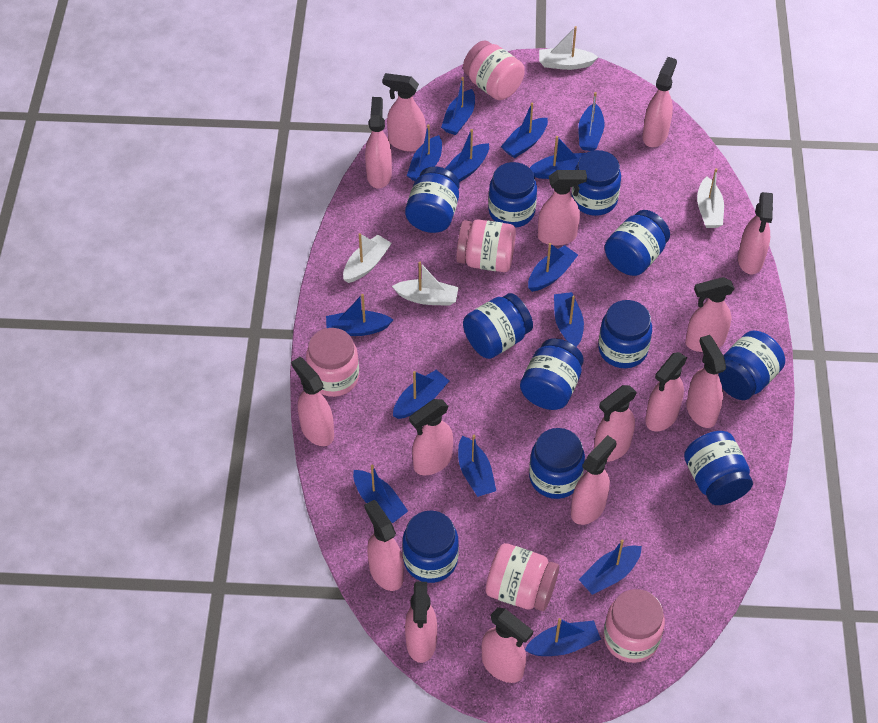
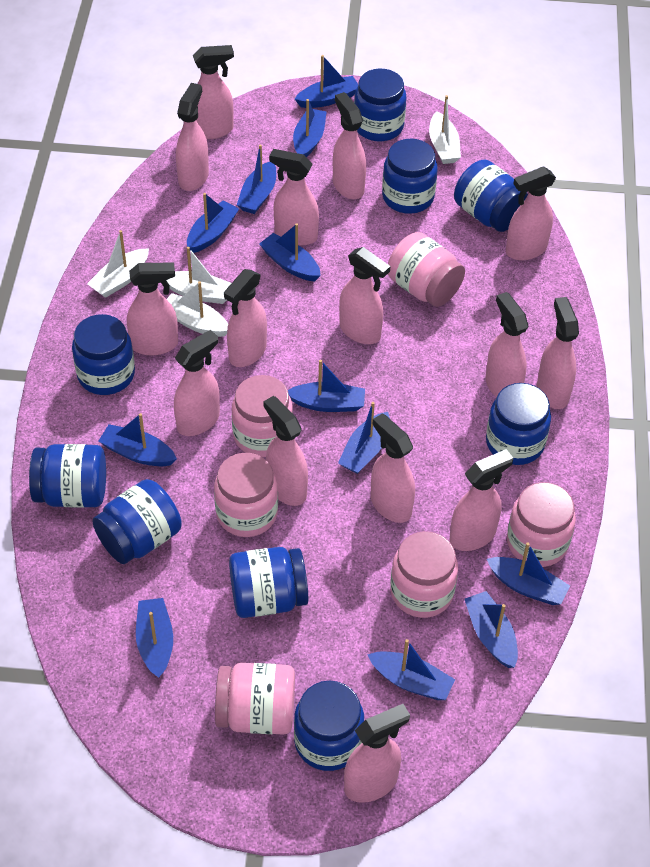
blue boat: [326,294,393,336] [353,465,408,523] [393,370,449,419] [407,124,442,181] [441,77,475,135] [445,129,489,182] [458,435,496,497] [501,103,548,158] [525,618,601,656] [528,243,578,292] [530,136,585,179] [554,292,584,347] [578,92,604,151] [579,539,642,595] = 14 -> [99,413,177,466] [136,598,173,678] [187,193,239,253] [237,145,276,214] [259,223,321,281] [288,360,365,412] [293,99,327,157] [295,55,358,108] [338,402,390,474] [367,639,455,700] [465,591,518,668] [487,542,570,605] = 12
blue jar: [403,511,459,583] [405,167,460,233] [463,293,533,359] [488,162,537,228] [520,338,584,410] [529,428,585,499] [571,150,621,216] [598,300,652,368] [605,210,670,276] [684,431,753,505] [719,331,785,400] = 11 -> [29,444,106,508] [72,314,135,395] [92,479,182,564] [229,547,308,618] [294,680,364,771] [354,68,406,141] [382,139,437,214] [454,159,528,232] [486,383,551,465] = 9
pink jar: [306,328,359,397] [456,219,516,272] [463,41,525,100] [486,543,559,611] [604,589,665,663] = 5 -> [214,453,278,537] [215,663,295,735] [232,375,293,457] [388,232,465,307] [390,531,458,618] [507,482,576,567] = 6

